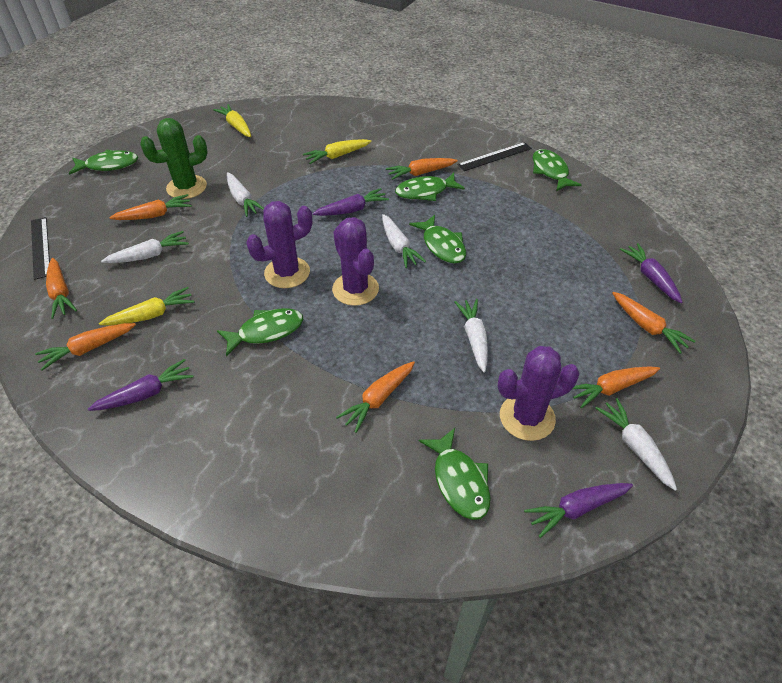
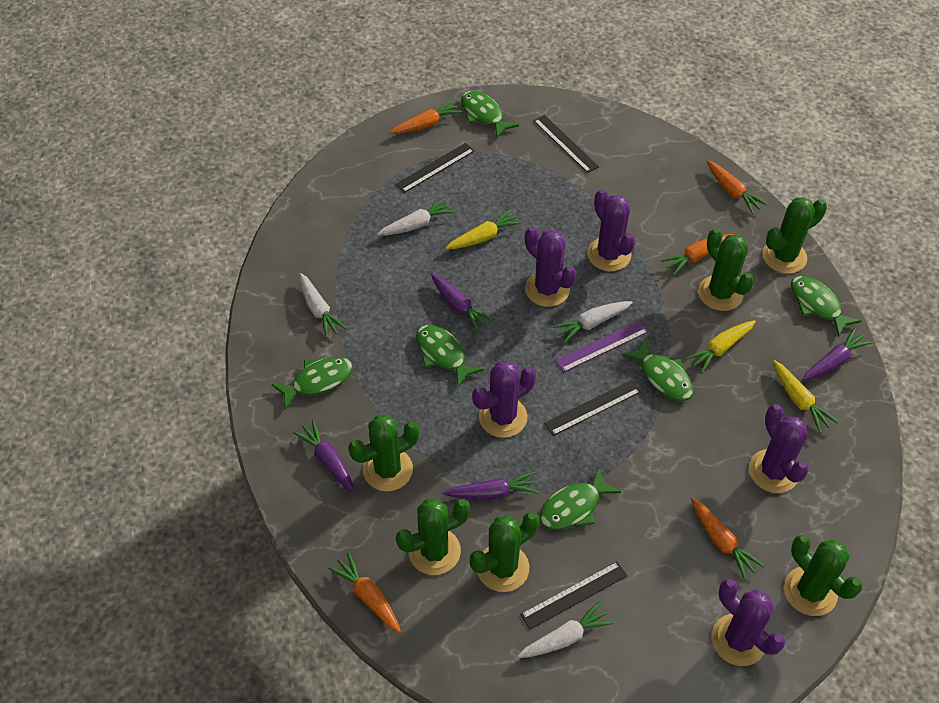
black ruler: [31,217,50,280] [457,142,532,171] = 2 -> [395,143,475,193] [520,561,627,630] [533,115,599,173] [544,380,641,436] = 4
green cactus: [140,118,208,199] = 1 -> [348,415,420,491] [396,499,470,575] [470,512,539,592] [698,228,754,311] [763,197,827,274] [784,535,863,616] = 6
orange carrot: [35,323,136,371] [46,258,77,319] [109,194,192,220] [336,361,415,433] [386,158,458,180] [573,366,660,408] [612,292,696,354] = 7 -> [328,552,401,633] [390,100,462,134] [661,234,734,275] [691,497,764,580] [707,160,768,214] = 5
purple cactus: [246,201,313,288] [332,217,379,306] [498,346,580,441] = 3 -> [472,361,536,438] [525,227,577,307] [587,189,635,271] [712,579,785,666] [749,404,809,493] = 5
purple ruler: none = 0 -> [555,320,648,372] = 1
white carrot: [101,231,189,263] [227,172,264,217] [382,214,426,268] [454,299,488,373] [595,398,677,491] = 5 -> [300,273,347,338] [377,198,455,236] [517,601,614,658] [553,301,633,343] = 4

